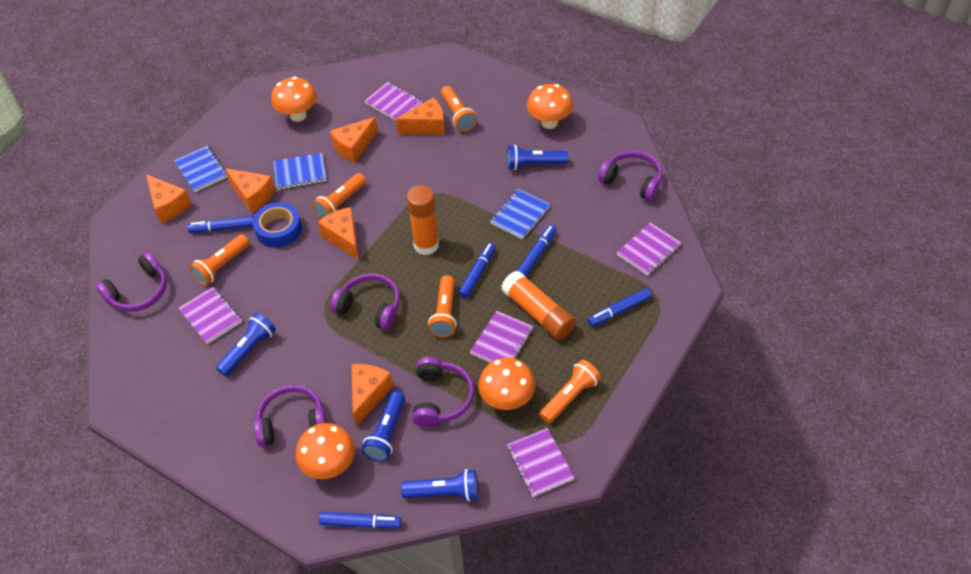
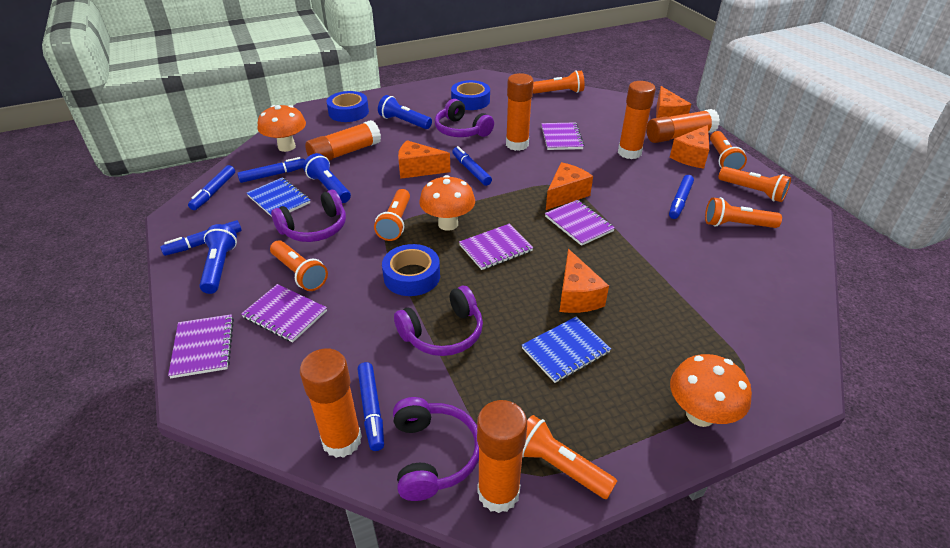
blue flashlight: [216,313,276,377] [362,391,405,462] [401,469,478,502] [507,145,568,170] = 4 -> [199,224,237,294] [303,153,351,203] [378,95,432,129] = 3
blue marker: [188,216,254,233] [319,512,401,529] [458,243,496,298] [517,225,557,276] [588,288,652,327] = 5 -> [160,220,241,256] [188,165,235,210] [237,157,305,183] [358,362,384,451] [452,146,492,186] [669,175,694,219] = 6
blue notebook: [174,146,227,192] [273,153,326,190] [490,189,550,239] = 3 -> [247,178,310,217] [522,317,611,383] = 2
blue tape: [253,202,302,248] = 1 -> [327,91,369,122] [382,244,440,296] [451,80,490,110] = 3
orange cheese: [146,174,192,223] [225,168,275,213] [318,207,359,260] [330,117,378,163] [351,364,394,427] [396,97,445,135] = 6 -> [398,140,451,179] [546,162,593,210] [559,249,609,313] [656,86,691,118] [670,125,709,169] = 5
orange flashlight: [189,234,250,286] [312,173,366,219] [428,275,457,338] [441,86,477,132] [539,360,601,423] = 5 -> [270,240,328,291] [374,189,410,241] [522,415,617,499] [533,70,585,94] [705,197,782,228] [710,131,747,170] [718,167,791,202] = 7
orange glue stick: [407,185,439,255] [501,271,576,340] = 2 -> [300,348,362,458] [305,120,381,161] [477,400,527,513] [506,73,534,151] [618,81,656,159] [646,109,720,143] = 6
orange mushroom: [271,77,317,122] [296,423,355,479] [478,358,535,410] [527,84,573,129] = 4 -> [258,105,306,152] [419,175,475,231] [670,354,752,427] = 3
purple headphones: [96,252,167,312] [254,385,327,447] [330,273,400,330] [412,357,475,427] [598,150,662,201] = 5 -> [271,190,346,242] [393,397,479,501] [394,286,483,356] [435,99,494,137] = 4

